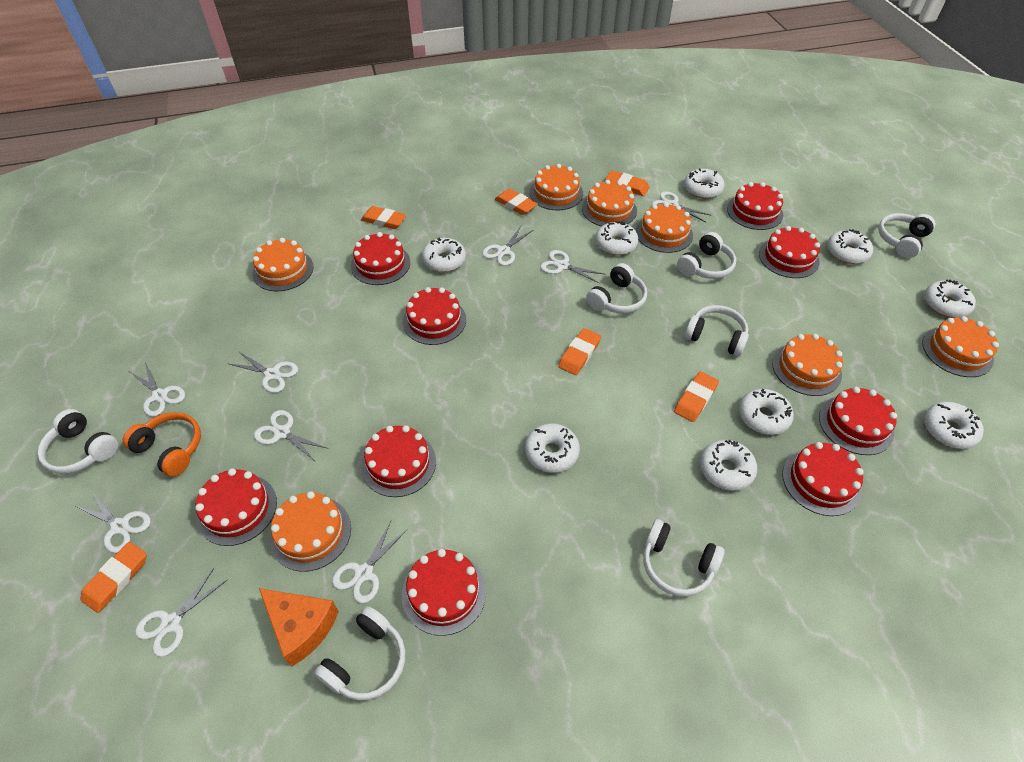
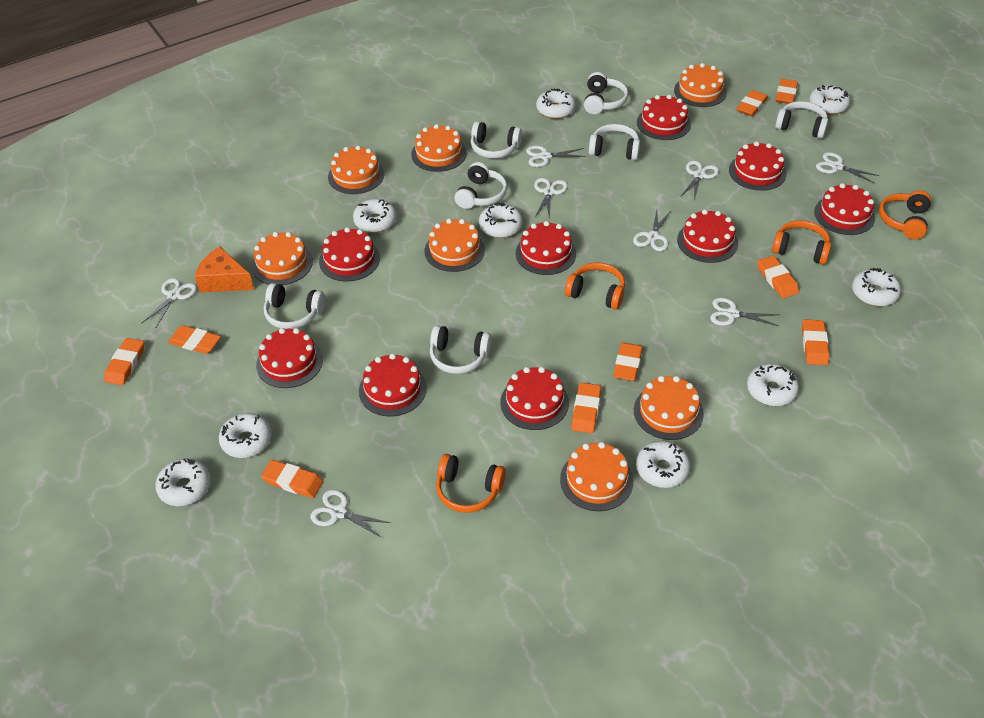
orange eraser: [80,542,147,613] [361,206,407,229] [495,188,537,215] [558,328,601,375] [605,170,650,196] [674,371,719,422] = 6 -> [104,338,144,385] [168,325,221,354] [261,460,323,498] [571,383,601,433] [613,342,643,381] [736,90,768,116] [757,256,799,298] [775,79,798,104] [802,319,830,365] = 9
orange headphones: [123,412,201,477] = 1 -> [436,454,506,513] [565,262,625,310] [772,220,831,265] [879,190,931,239] = 4
white scissors: [75,491,151,553] [130,363,185,417] [135,568,228,657] [227,351,298,393] [254,410,329,461] [332,521,408,603] [482,226,533,266] [541,250,604,283] [652,191,712,222] = 9 -> [141,278,197,327] [310,490,390,538] [526,146,586,167] [534,178,568,220] [633,210,672,251] [680,161,719,201] [710,298,780,326] [816,152,880,183] = 8

